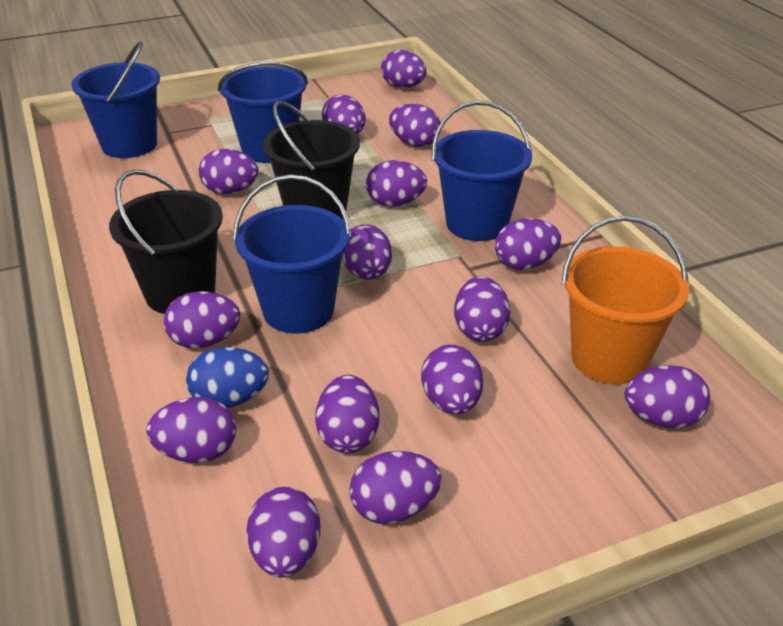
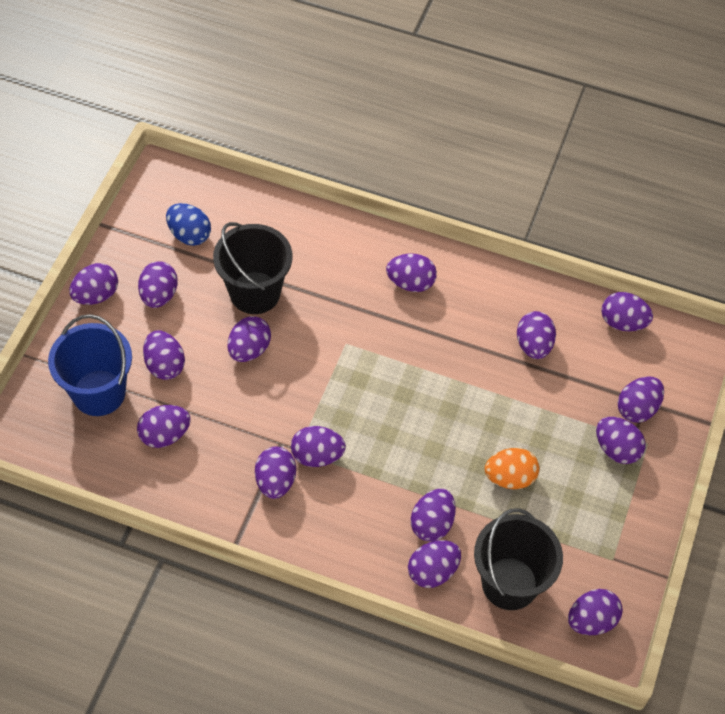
blue bucket: [71,42,160,158] [218,62,308,163] [233,174,352,334] [432,100,532,241] = 4 -> [48,314,132,416] = 1
orange bucket: [562,216,689,384] = 1 -> none = 0
orange egg: none = 0 -> [485,448,539,489] = 1

